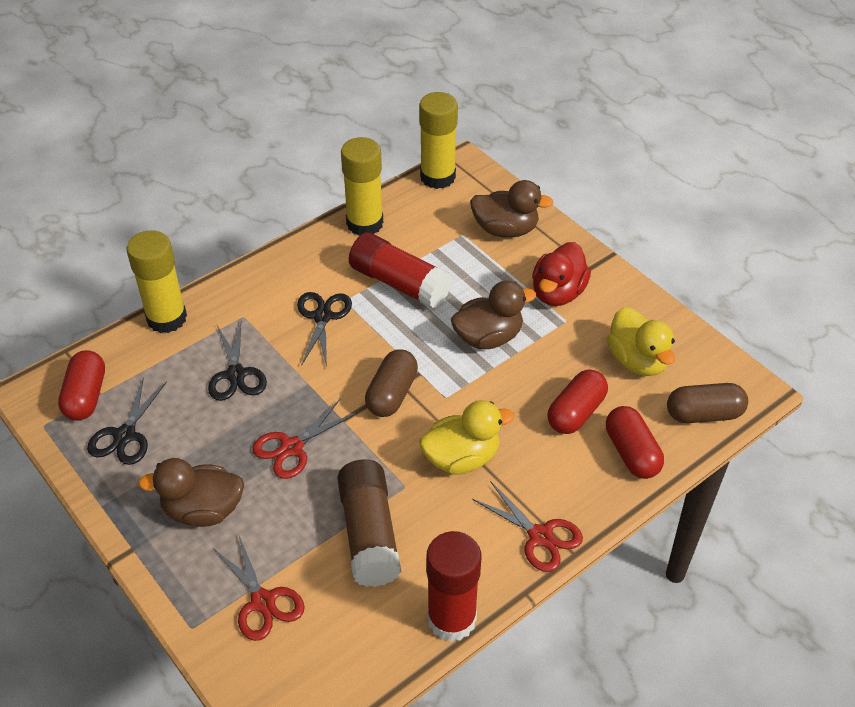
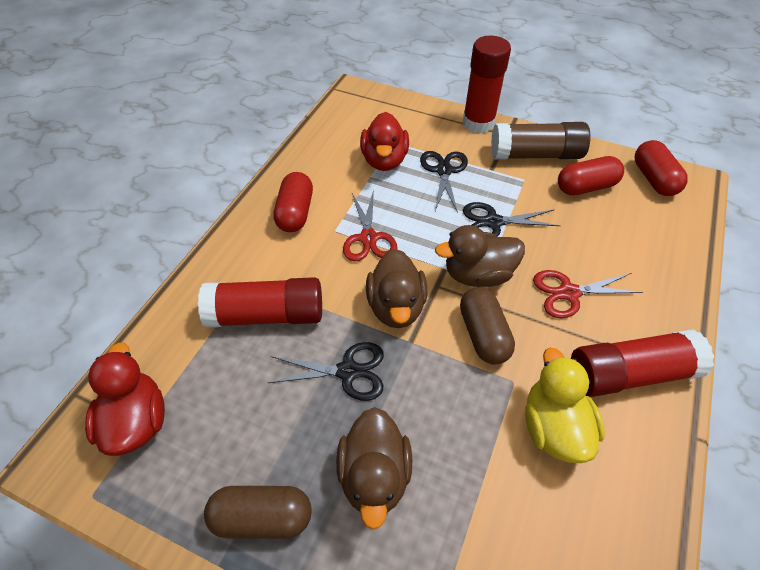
red duck: [532,242,591,306] = 1 -> [85,343,165,456] [360,112,409,171] = 2
red glue stick: [349,232,452,308] [426,531,482,642] = 2 -> [198,277,322,328] [463,36,511,133] [571,329,714,397] = 3
red scissors: [213,533,305,641] [252,399,357,479] [472,481,583,572] = 3 -> [343,190,398,261] [533,270,643,318] = 2
yellow duck: [419,400,514,475] [607,307,675,376] = 2 -> [525,348,605,463] = 1
yellow glue stick: [127,230,187,333] [341,137,383,236] [419,92,458,189] = 3 -> none = 0

